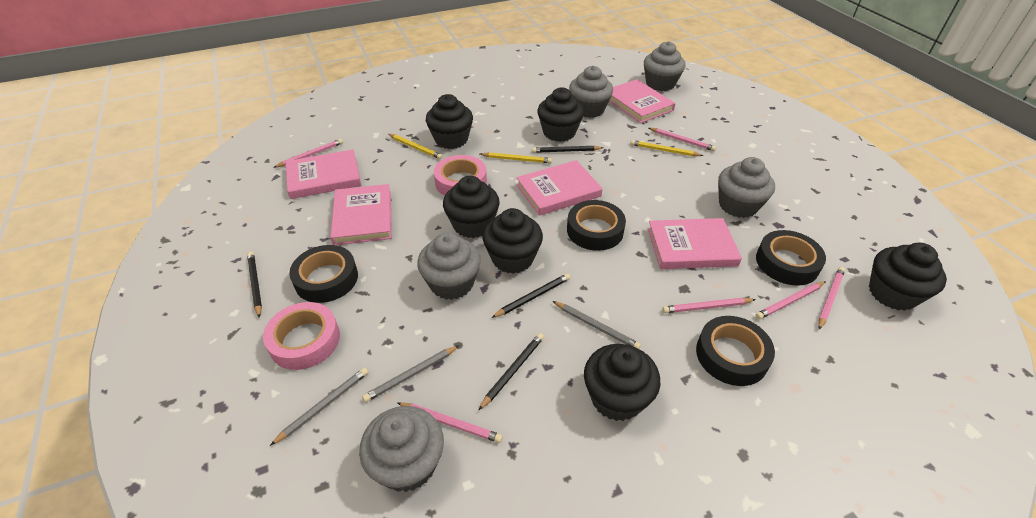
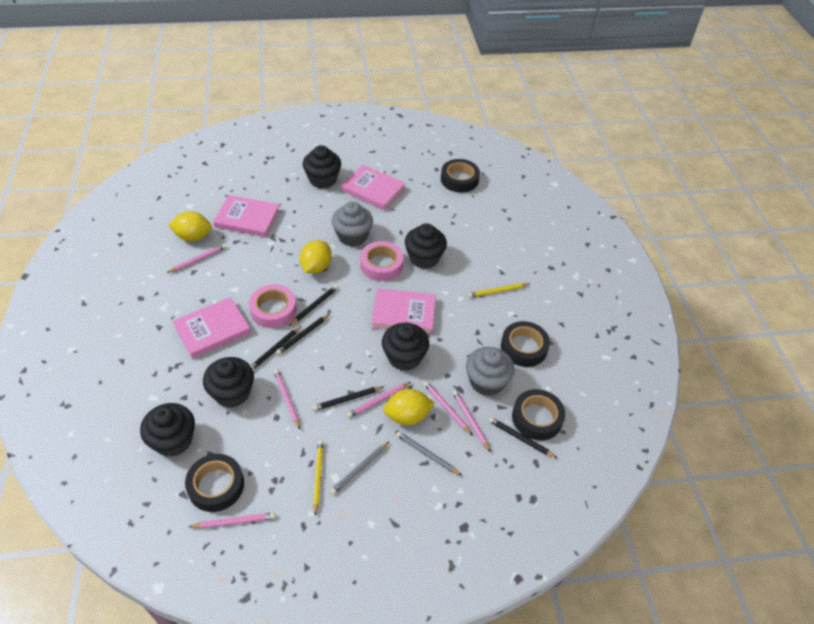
black cupcake: [426,94,473,149] [443,176,500,238] [482,208,543,274] [537,88,584,142] [584,344,660,421] [869,243,947,311] = 6 -> [140,403,195,457] [203,357,254,408] [303,145,341,189] [382,323,429,371] [405,223,447,269] = 5
black pencil: [247,252,262,318] [479,333,544,410] [491,273,570,318] [532,146,603,153] = 4 -> [251,326,301,370] [276,314,329,355] [289,285,338,326] [313,386,384,411] [488,417,557,458] = 5
grey cupcake: [359,406,444,492] [417,233,481,300] [569,66,613,118] [644,41,686,91] [718,157,775,218] = 5 -> [332,202,373,247] [466,347,515,396] = 2
grey pencil: [270,368,369,446] [362,345,459,402] [553,301,641,349] = 3 -> [330,441,390,495] [396,431,462,476] = 2
pink book: [286,149,361,199] [330,184,392,245] [516,160,603,216] [609,79,676,123] [647,218,742,269] = 5 -> [173,297,251,359] [213,195,280,237] [341,165,406,210] [371,289,436,335] = 4
yellow lemon: none = 0 -> [169,211,212,241] [300,240,332,274] [383,389,435,425] = 3
yellow pencil: [388,134,443,159] [480,152,552,163] [630,140,704,156] = 3 -> [313,440,324,516] [468,283,529,298] = 2

